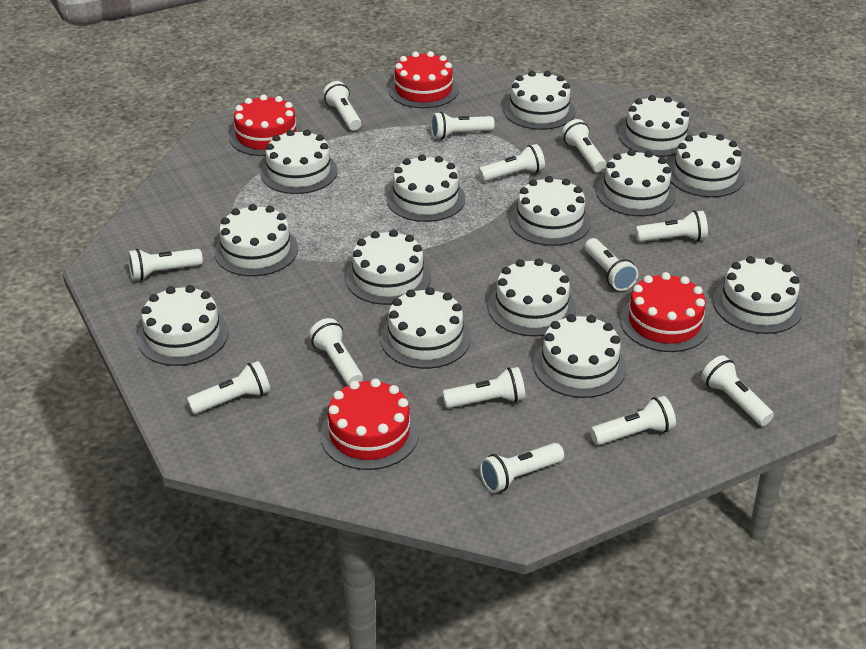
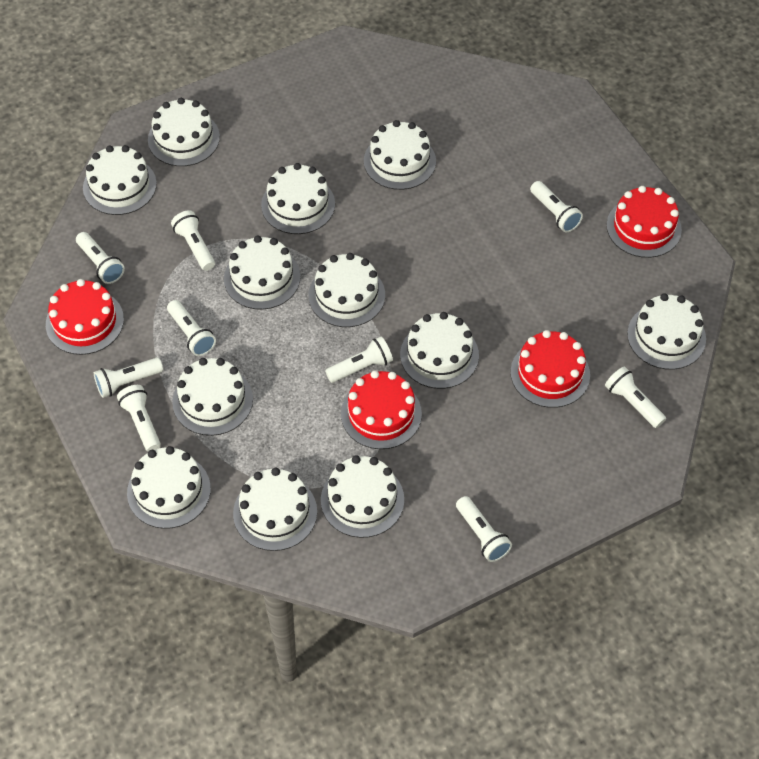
white cake: [137,285,229,366] [214,204,298,276] [260,130,338,194] [345,230,431,305] [380,287,471,369] [386,154,465,222] [488,258,576,337] [503,71,576,130] [509,176,591,246] [533,314,626,398] [596,149,676,216] [618,95,693,157] [668,132,745,197] [713,256,803,334] = 14 -> [83,145,157,215] [127,446,211,529] [148,98,220,166] [172,358,253,436] [224,236,300,310] [233,467,317,551] [261,163,335,234] [308,253,385,327] [321,455,404,538] [364,120,436,190] [400,312,479,389] [627,293,706,370] = 12
white flashlight: [128,249,203,281] [187,361,270,414] [309,318,363,385] [323,81,361,130] [431,112,494,140] [442,367,525,408] [478,144,545,182] [480,443,564,493] [562,119,606,172] [585,238,638,291] [590,396,676,445] [635,210,708,242] [701,355,774,426] = 13 -> [76,232,125,284] [94,357,163,398] [117,385,161,452] [167,300,216,356] [171,210,215,271] [325,336,393,383] [456,496,512,562] [530,181,583,232] [605,366,666,428] = 9

